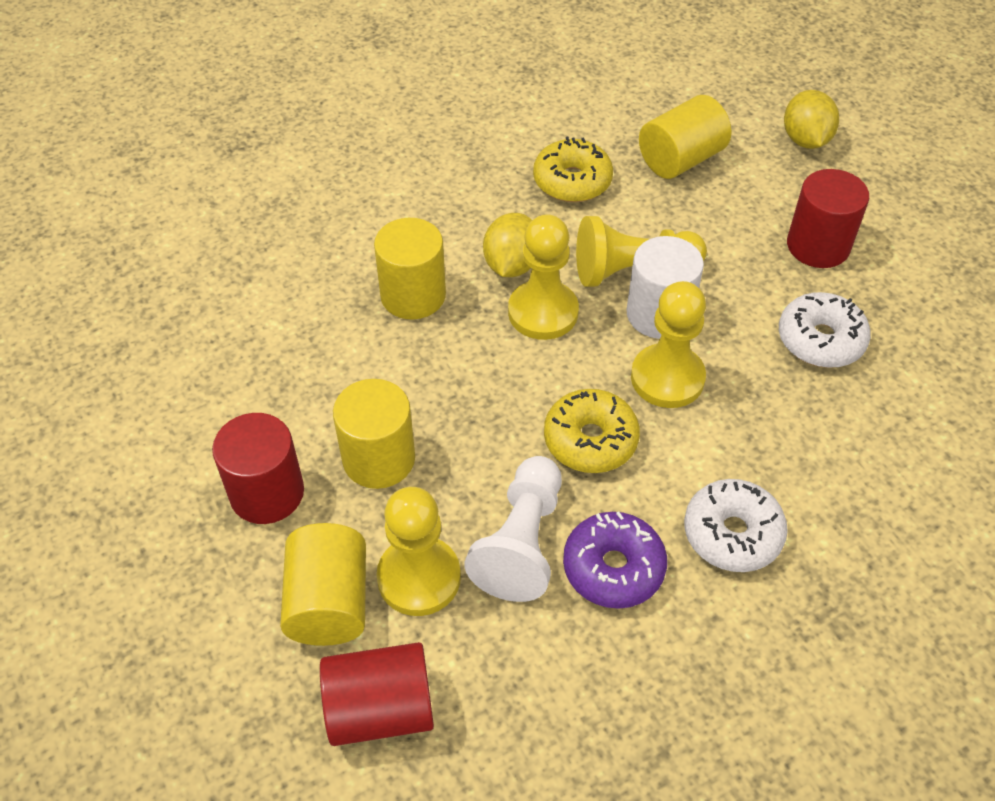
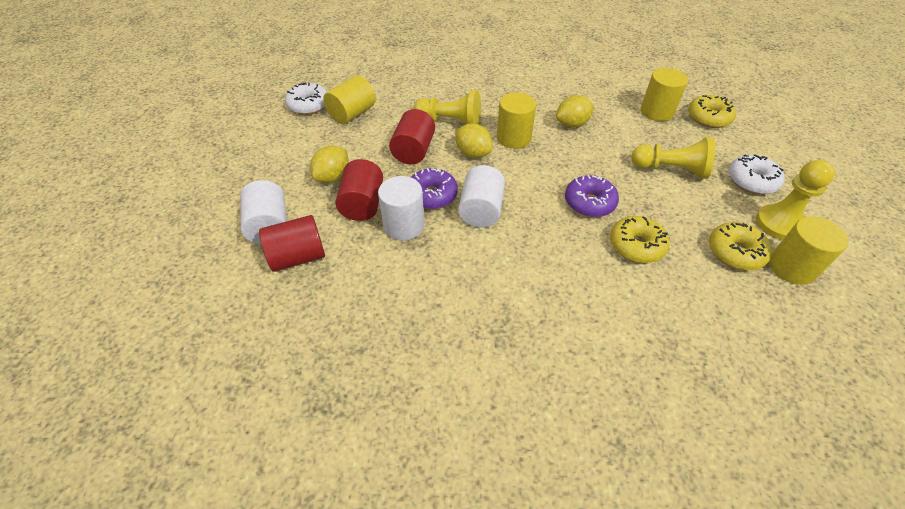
purple donut: [563,511,667,609] = 1 -> [411,168,458,209] [565,175,619,217] = 2
white cylinder: [627,236,704,339] = 1 -> [240,180,287,244] [378,176,424,240] [458,165,505,228] = 3
white pawn: [464,456,562,602] = 1 -> none = 0
yellow donut: [533,136,613,202] [544,389,640,473] = 2 -> [610,216,669,263] [688,95,736,128] [709,222,772,270] = 3
yellow lemon: [483,213,532,277] [784,90,839,149] = 2 -> [310,146,349,183] [455,123,493,158] [556,95,594,128] = 3
yellow pawn: [377,487,461,616] [508,214,579,340] [576,216,707,287] [631,281,706,408] = 4 -> [414,90,481,124] [631,137,715,179] [756,160,835,240] = 3

